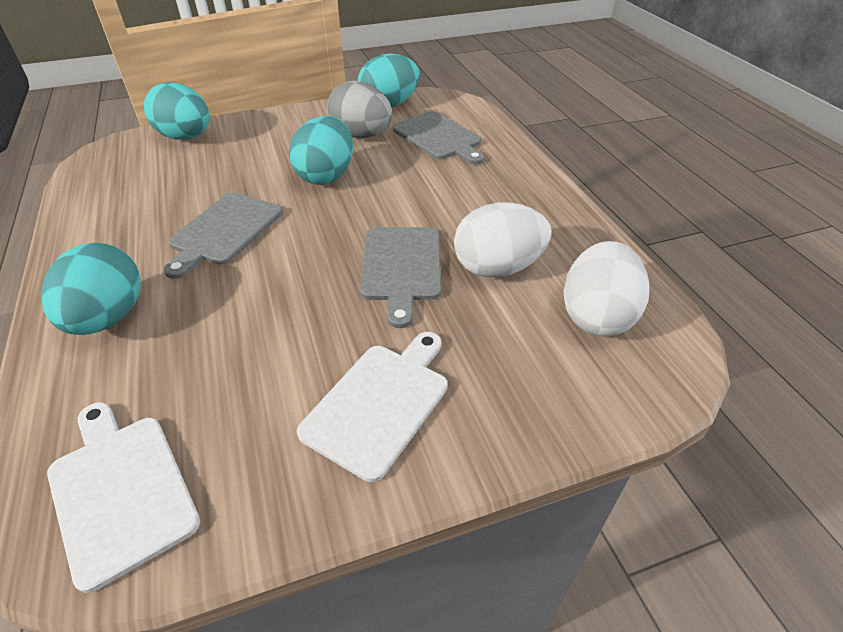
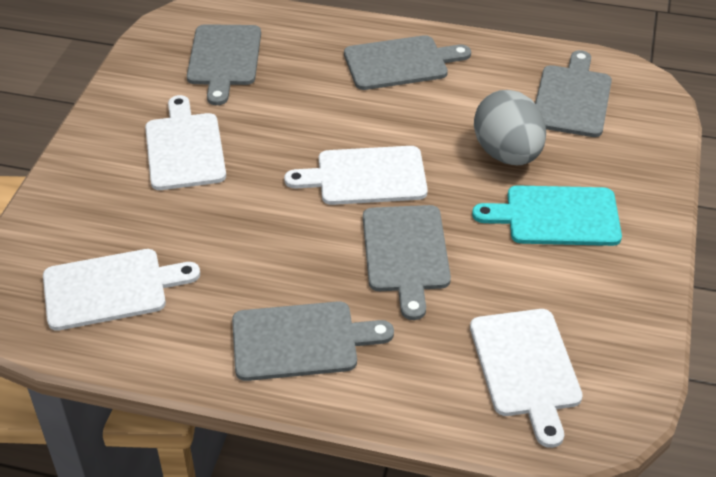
grey cutting board: [163,192,283,279] [360,227,441,328] [393,111,485,164] = 3 -> [187,24,261,105] [232,301,394,381] [344,35,471,90] [363,205,451,320] [535,50,612,137] = 5
turquoise cutting board: none = 0 -> [472,185,622,246] = 1
turquoise egg: [41,243,141,335] [144,82,210,140] [289,116,353,185] [358,54,420,108] = 4 -> none = 0
white cutting board: [47,402,200,593] [297,332,448,482] = 2 -> [43,249,200,331] [145,95,226,190] [284,146,428,205] [470,309,583,448] = 4
white egg: [454,202,552,277] [563,241,649,336] = 2 -> none = 0

